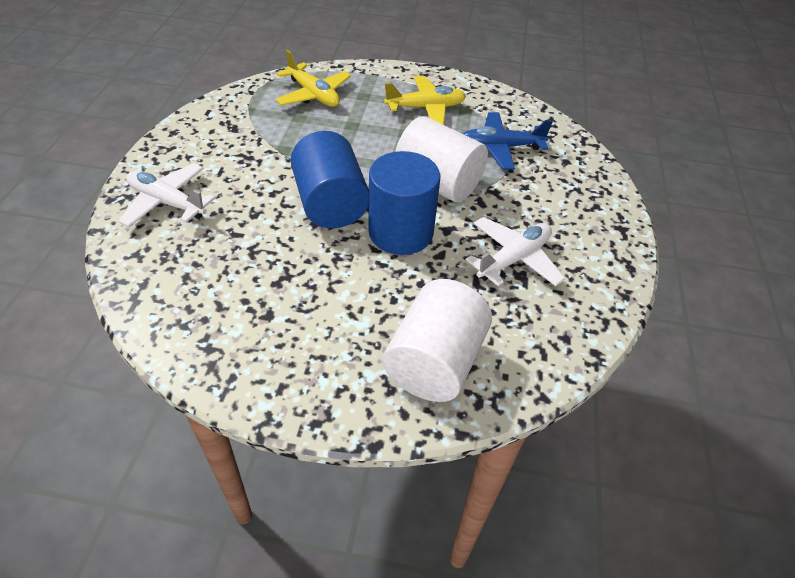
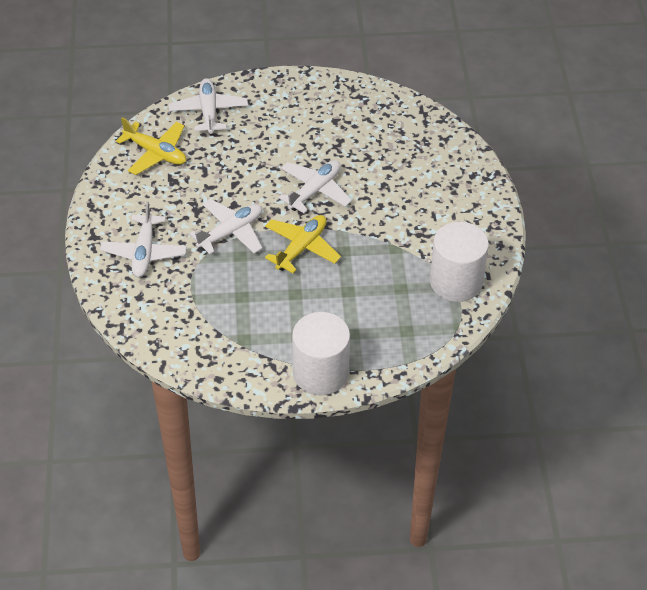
blue cylinder: [291,131,369,228] [368,151,440,255] = 2 -> none = 0
blue plane: [463,112,553,169] = 1 -> none = 0
white plane: [119,163,216,227] [466,217,565,287] = 2 -> [100,201,187,277] [169,78,248,135] [189,199,262,254] [278,160,352,214] = 4

